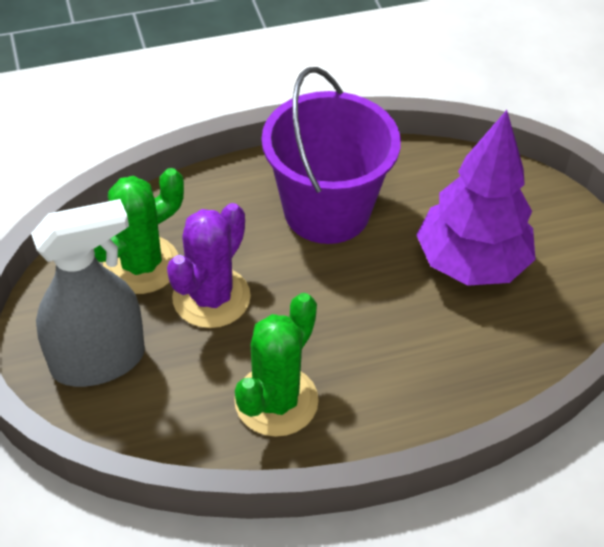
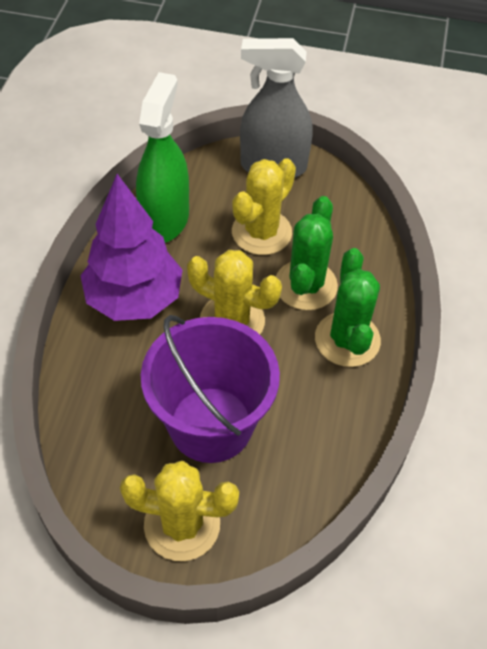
green spray bottle: none = 0 -> [136,72,189,243] = 1
purple cactus: [167,203,251,328] = 1 -> none = 0
yellow cactus: none = 0 -> [120,461,239,561] [187,250,282,334] [232,158,296,255] = 3

